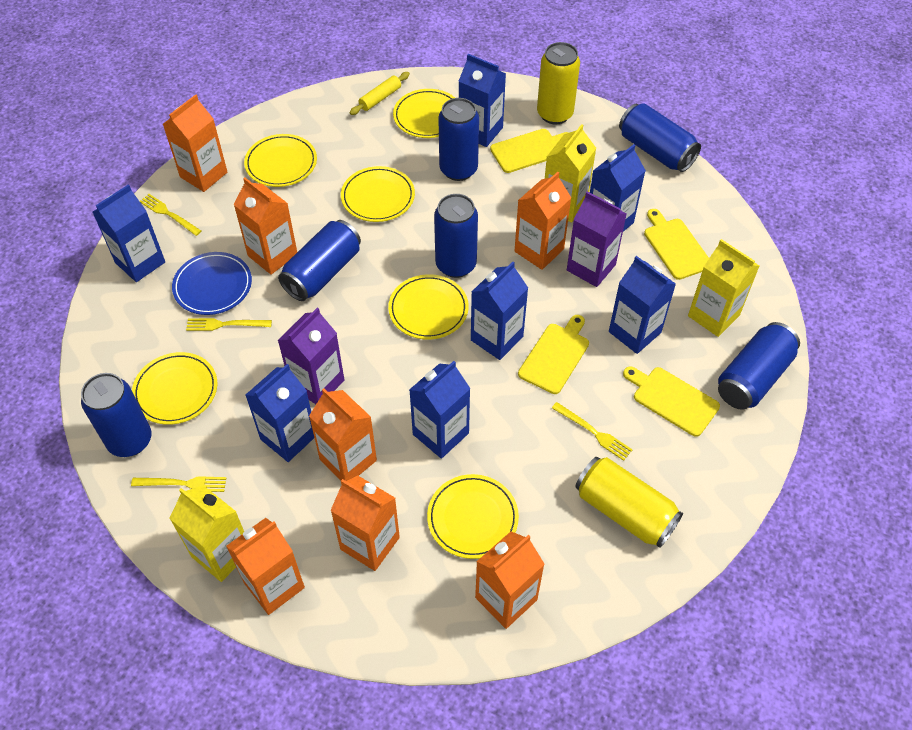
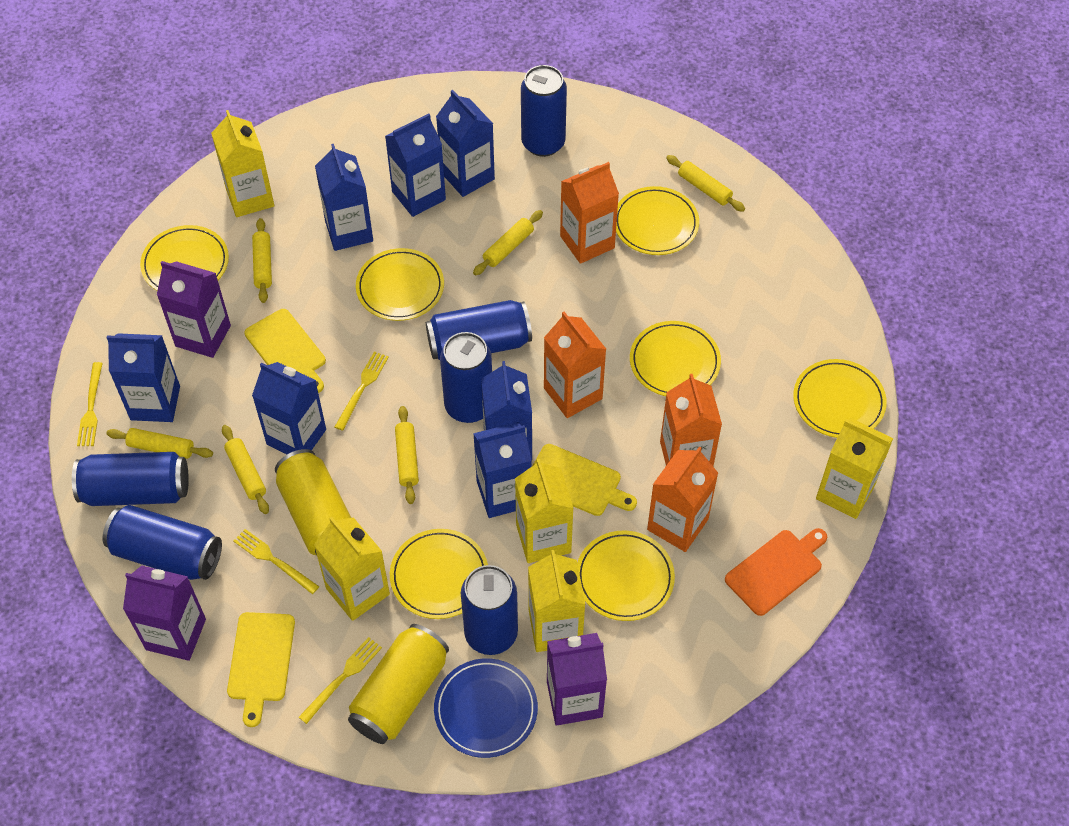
orange carton: [163,94,227,192] [226,518,305,615] [234,178,297,275] [309,388,377,481] [330,476,400,571] [475,531,544,629] [515,172,571,270] = 7 -> [544,312,606,418] [560,162,619,264] [647,446,718,552] [660,374,722,466] = 4
orange cutting board: none = 0 -> [725,528,827,616] = 1
purple carton: [277,308,344,404] [567,191,627,287] = 2 -> [123,566,206,661] [157,261,231,358] [547,633,607,726] = 3
yellow carton: [169,485,244,582] [545,124,596,223] [688,239,759,337] = 3 -> [211,110,274,217] [314,517,390,621] [515,459,574,563] [528,550,585,652] [816,418,893,519] = 5
yellow cutting board: [490,129,569,173] [518,315,589,394] [623,366,720,437] [644,209,709,280] = 4 -> [227,612,295,727] [244,309,326,393] [533,444,637,516] = 3
yellow plate: [132,352,217,425] [244,134,317,187] [341,166,415,222] [388,274,469,340] [393,89,455,138] [427,474,519,559] = 6 -> [140,225,229,291] [356,248,444,321] [390,529,488,619] [577,531,675,621] [616,186,699,255] [630,321,721,396] [793,359,887,438] = 7
yellow rolling pin: [349,72,410,115] = 1 -> [106,428,213,459] [222,425,269,514] [252,218,272,303] [395,406,419,504] [473,210,543,275] [666,155,745,212] = 6

